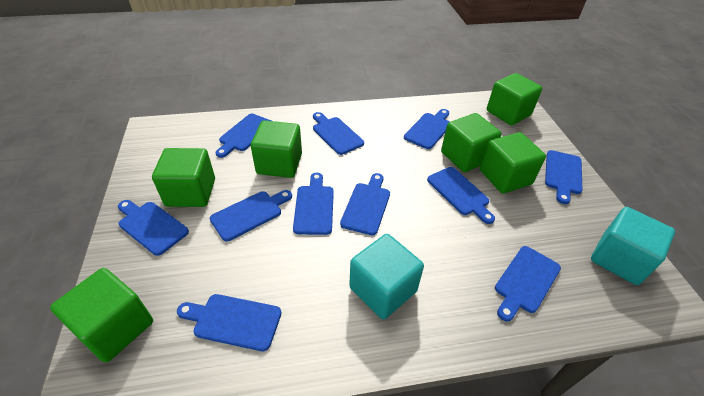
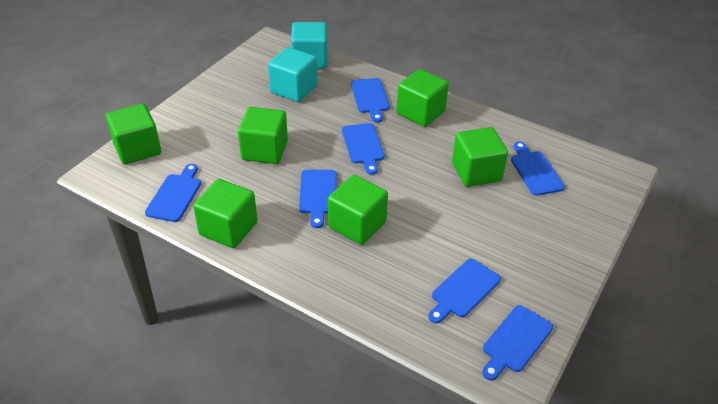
blue cutting board: [118,200,189,256] [177,294,282,351] [210,190,292,241] [216,114,271,158] [293,173,334,235] [313,112,364,155] [340,173,390,235] [404,109,450,149] [427,167,495,224] [495,246,561,322] [545,150,582,204] = 11 -> [145,164,201,222] [299,170,337,228] [342,123,385,175] [351,78,390,123] [428,259,501,323] [482,305,553,380] [511,142,565,196] = 7

